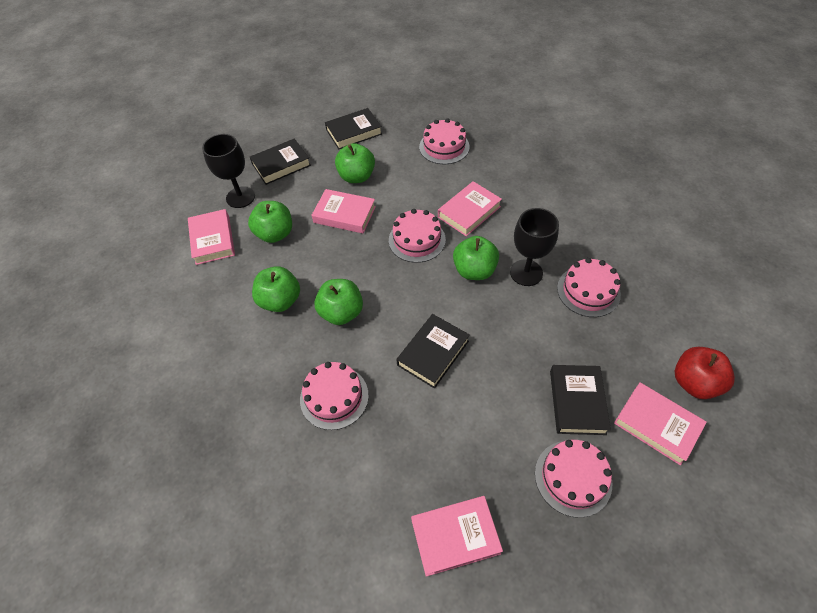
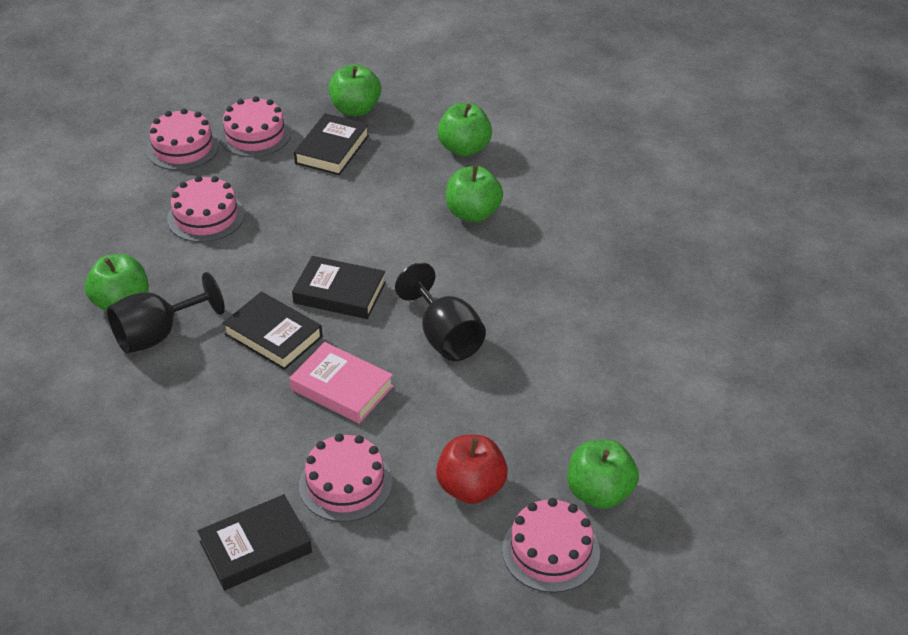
pink book: [188,209,235,265] [312,189,376,233] [411,496,503,577] [438,181,502,236] [614,383,707,466] = 5 -> [289,342,393,424] = 1

